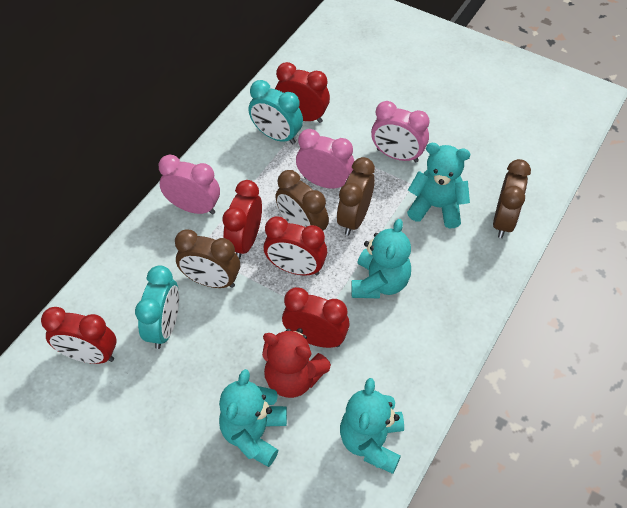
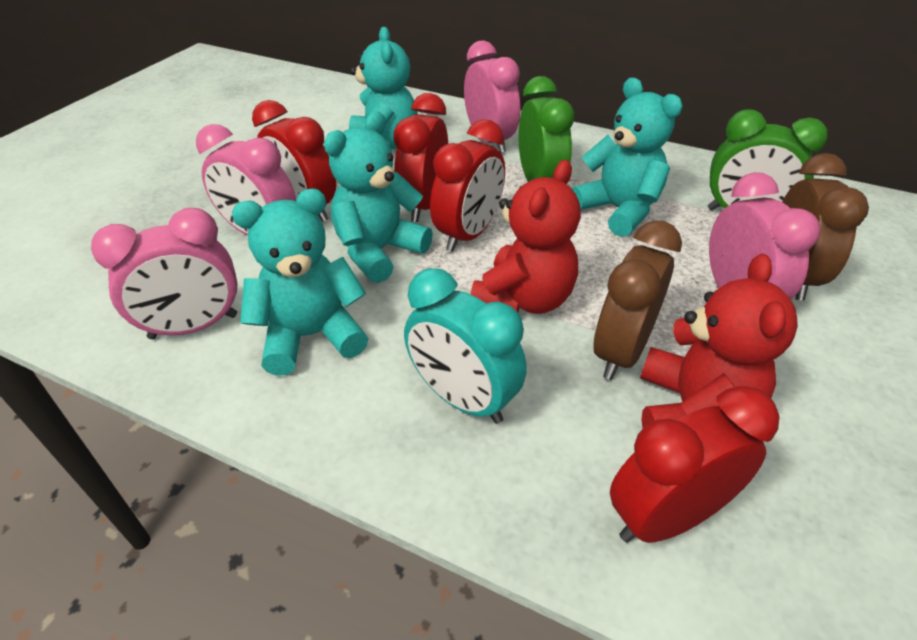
brown clock: [175,229,240,288] [275,170,329,231] [337,157,375,235] [493,159,531,238] = 4 -> [594,220,682,380] [783,153,869,301] = 2
green clock: none = 0 -> [518,76,574,182] [708,109,828,210] = 2
pink clock: [158,155,220,214] [296,129,354,189] [371,101,430,163] = 3 -> [91,208,238,340] [196,124,296,236] [464,40,520,153] [709,172,820,299] = 4
red clock: [41,307,117,364] [222,180,262,259] [264,216,327,275] [275,62,330,123] [282,287,350,348] = 5 -> [252,100,336,222] [394,93,448,222] [430,119,505,252] [610,385,779,543] = 4
red teddy bear: [262,328,331,398] = 1 -> [470,159,581,314] [640,253,798,428] = 2
turquoise clock: [135,265,179,349] [249,80,303,144] = 2 -> [404,268,527,424] = 1

